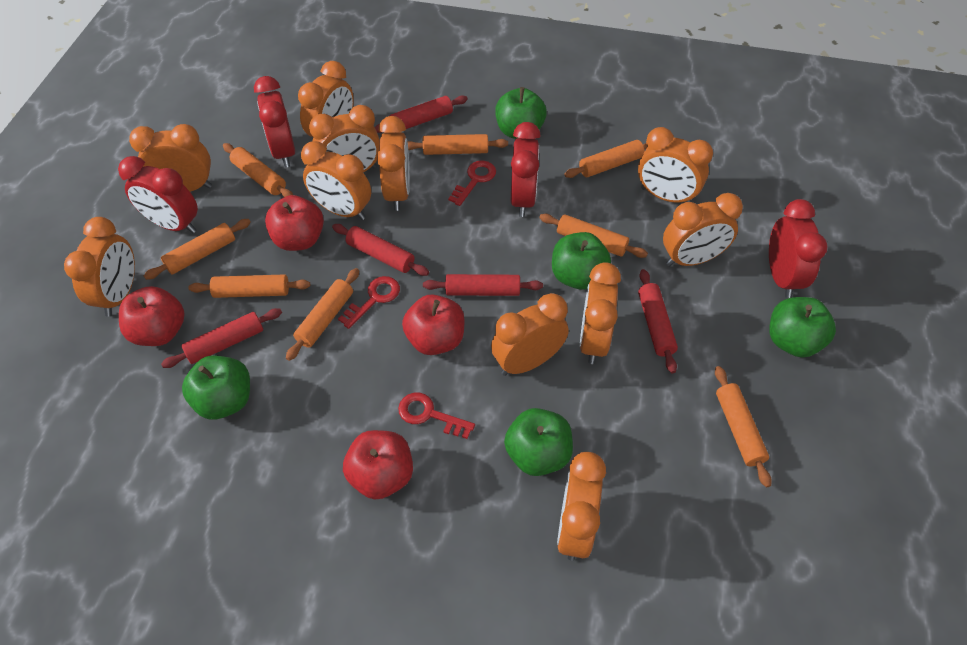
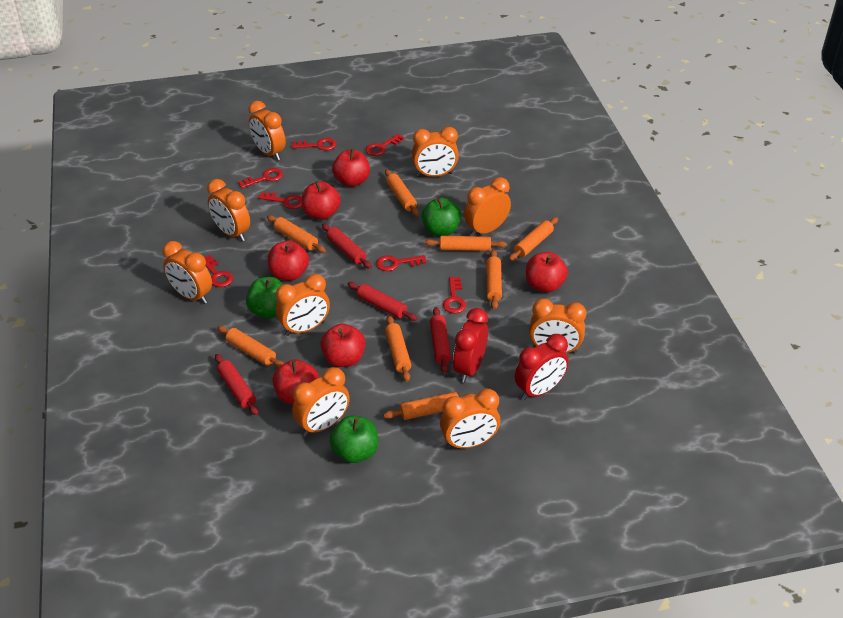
green apple: [182,355,250,420] [495,87,547,139] [504,408,573,476] [552,232,611,290] [769,297,836,358] = 5 -> [246,277,283,319] [330,416,378,463] [421,198,461,236] = 3
orange clock: [64,217,135,317] [129,124,212,192] [298,61,354,137] [301,141,371,220] [309,105,380,172] [377,116,410,211] [491,293,569,376] [557,452,606,561] [580,262,621,364] [638,127,713,203] [663,193,743,266] = 11 -> [163,241,212,304] [207,179,250,241] [248,101,286,161] [276,274,330,336] [292,367,350,436] [412,127,459,177] [440,389,500,449] [464,177,511,236] [529,298,586,354] = 9
red apple: [119,286,185,346] [265,195,324,251] [343,430,413,499] [402,294,464,355] = 4 -> [268,240,309,281] [272,359,319,404] [302,181,341,220] [320,324,366,367] [332,148,370,187] [526,252,568,293] = 6
red clock: [118,156,198,233] [254,76,295,167] [511,122,541,217] [769,199,828,298] = 4 -> [453,308,488,383] [515,334,569,400] = 2
red key: [338,276,400,329] [398,393,475,439] [448,161,496,206] = 3 -> [204,255,233,287] [238,168,283,188] [258,192,302,209] [292,138,337,150] [366,134,405,156] [376,255,426,271] [443,277,466,314] = 7
red rolling pin: [161,308,282,368] [332,224,429,276] [375,95,468,133] [423,274,543,296] [638,269,678,373] = 5 -> [215,354,259,416] [322,223,372,269] [347,282,418,321] [430,307,451,374] = 4

